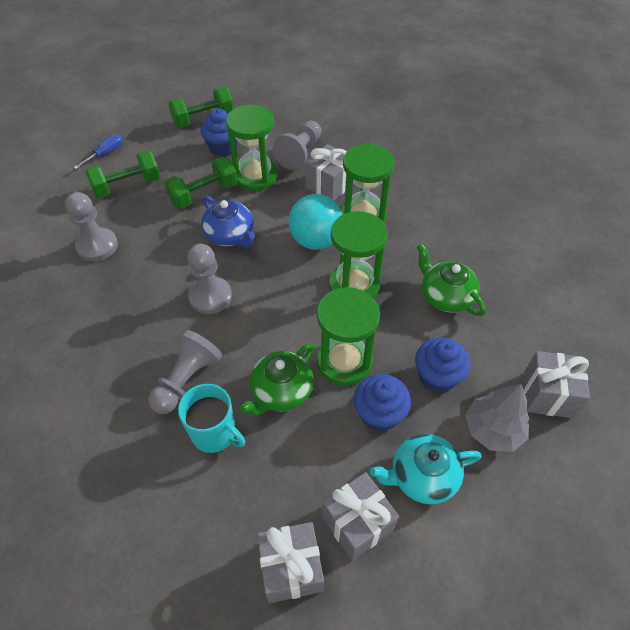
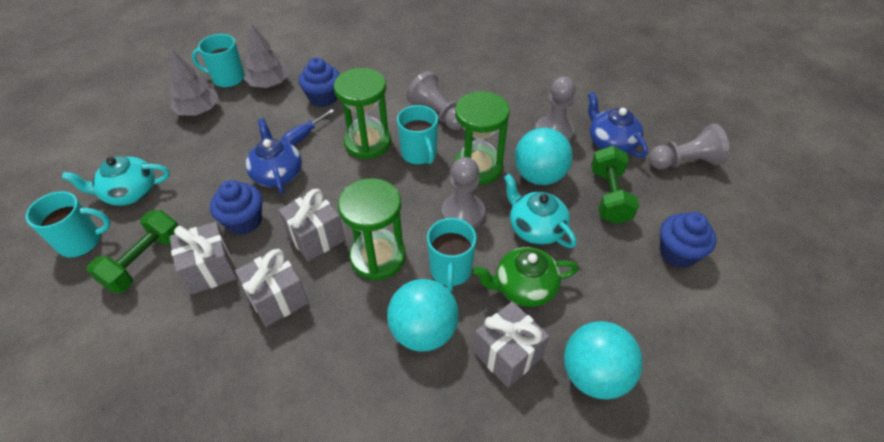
blue teapot: [201,195,255,248] = 1 -> [245,118,302,194] [588,92,648,158] = 2
green dumbbell: [85,150,161,198] [164,157,238,209] [168,87,234,128] = 3 -> [87,210,179,293] [591,146,639,224] = 2
green hourglass: [226,105,278,191] [317,287,380,386] [329,211,388,298] [341,144,394,224] = 4 -> [334,68,391,159] [338,178,406,280] [454,91,510,185] = 3
green teapot: [240,343,314,416] [417,243,486,316] = 2 -> [474,247,579,307] = 1
grey tree: [465,384,529,452] = 1 -> [170,50,219,116] [244,23,289,88] = 2
turquoise ball: [288,194,343,250] = 1 -> [387,279,459,352] [515,128,573,185] [564,321,643,399] = 3
turquoise mug: [178,384,245,453] = 1 -> [25,191,111,258] [192,34,245,88] [397,105,438,165] [427,218,476,292] = 4
turquoise teapot: [370,434,482,504] = 1 -> [62,156,170,206] [504,174,577,248] = 2

